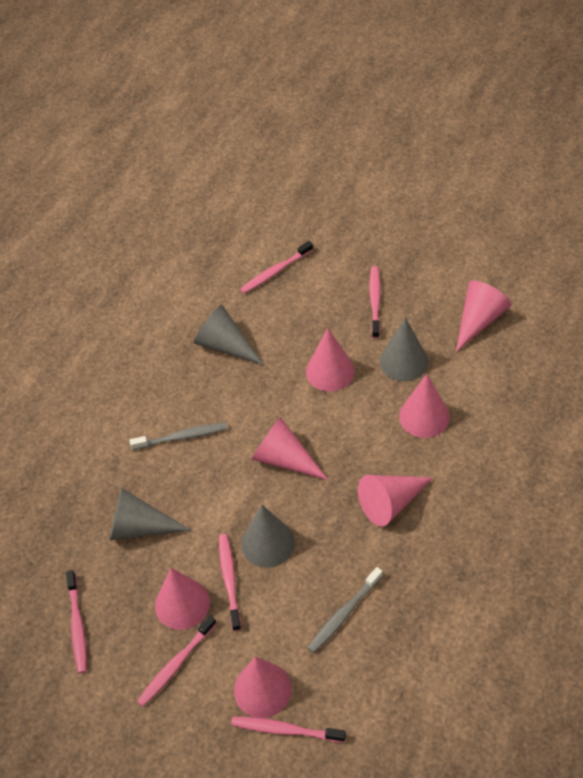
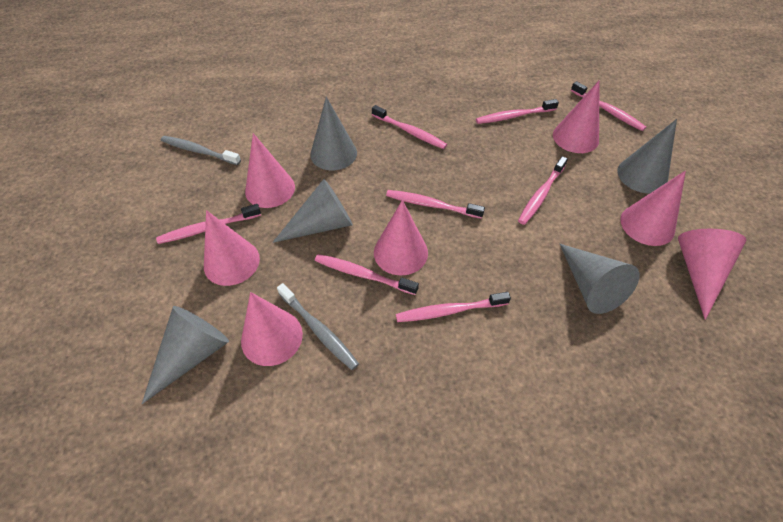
grey cone: [109,488,191,540] [194,305,264,365] [242,505,295,568] [380,317,428,381] = 4 -> [142,306,229,404] [273,179,353,243] [310,97,357,170] [560,244,640,314] [617,119,677,193] = 5
pink toothbrush: [66,570,87,674] [137,615,217,707] [219,534,241,631] [231,716,346,743] [240,241,313,294] [369,266,381,339] = 6 -> [156,204,261,244] [315,254,419,295] [372,105,447,149] [386,190,485,219] [396,292,511,322] [476,99,559,124] [518,156,568,225] [571,81,646,131] = 8

